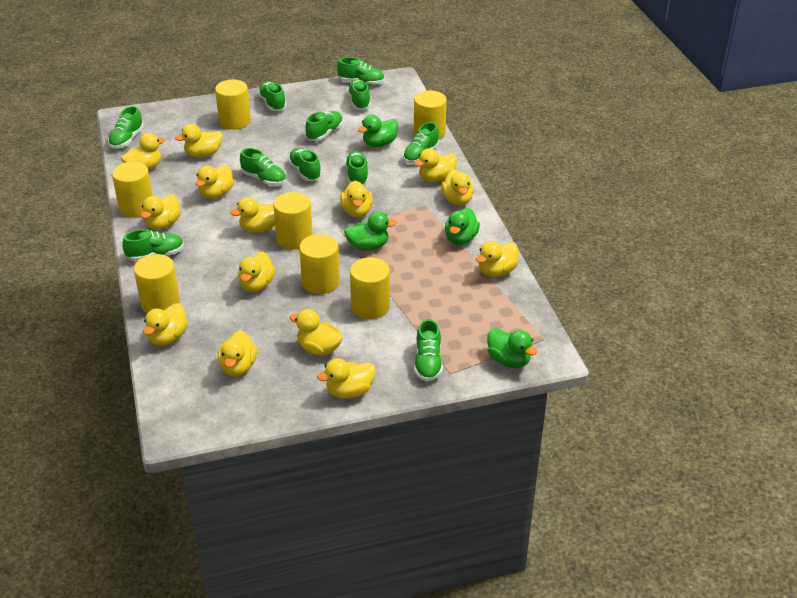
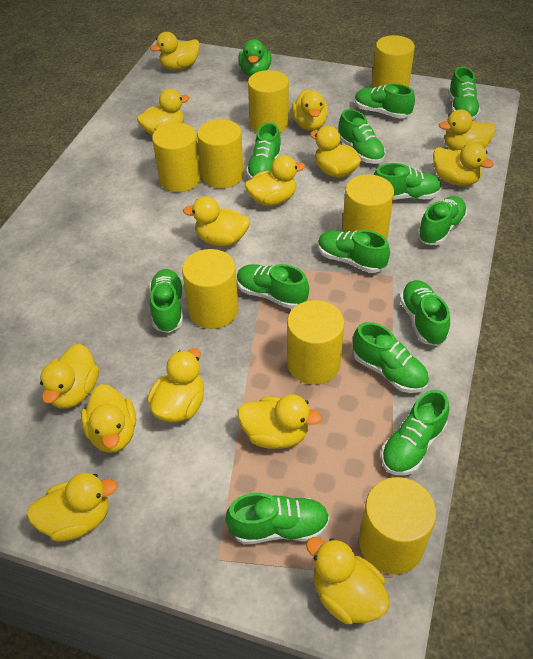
green duck: [344,212,397,251] [358,115,398,147] [445,208,480,245] [487,328,537,368] = 4 -> [238,39,271,76] = 1
green shoe: [108,106,144,148] [122,229,184,261] [240,148,286,186] [258,81,286,111] [288,148,322,181] [305,111,343,141] [337,57,384,85] [345,151,368,185] [347,79,371,110] [403,122,439,164] [414,319,443,381] = 11 -> [149,269,184,333] [225,493,330,544] [237,264,309,309] [246,123,282,179] [318,230,390,273] [339,109,386,164] [353,322,429,393] [355,83,415,118] [374,163,442,200] [381,390,449,475] [400,280,450,346] [417,196,467,245] [448,67,481,120] = 13
yellow cylinder: [112,162,153,217] [134,254,180,313] [215,80,251,130] [273,192,313,249] [299,234,340,294] [350,257,390,319] [414,91,447,140] = 7 -> [152,123,201,192] [182,249,239,329] [197,119,244,188] [248,70,289,133] [287,300,344,385] [342,174,394,239] [359,477,436,574] [372,35,415,88] = 8

